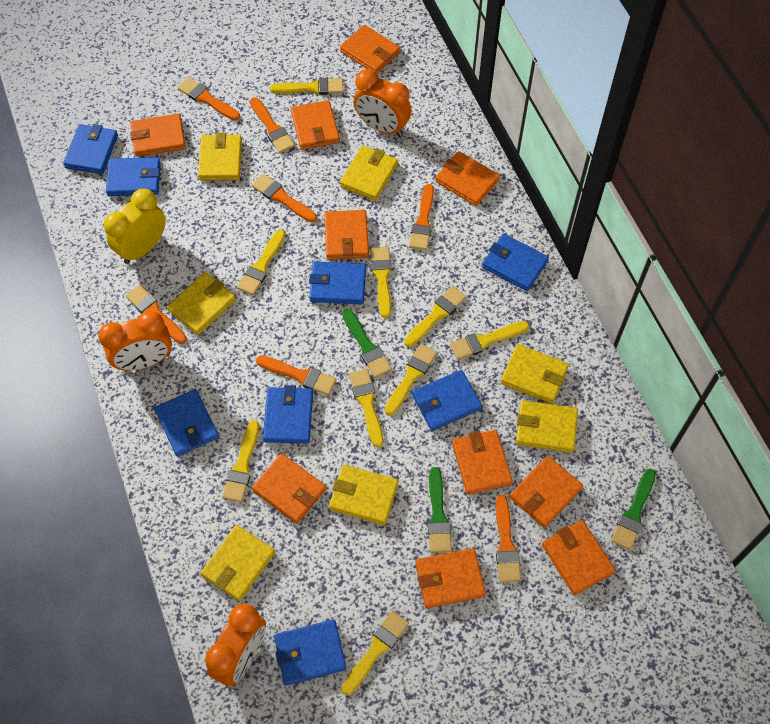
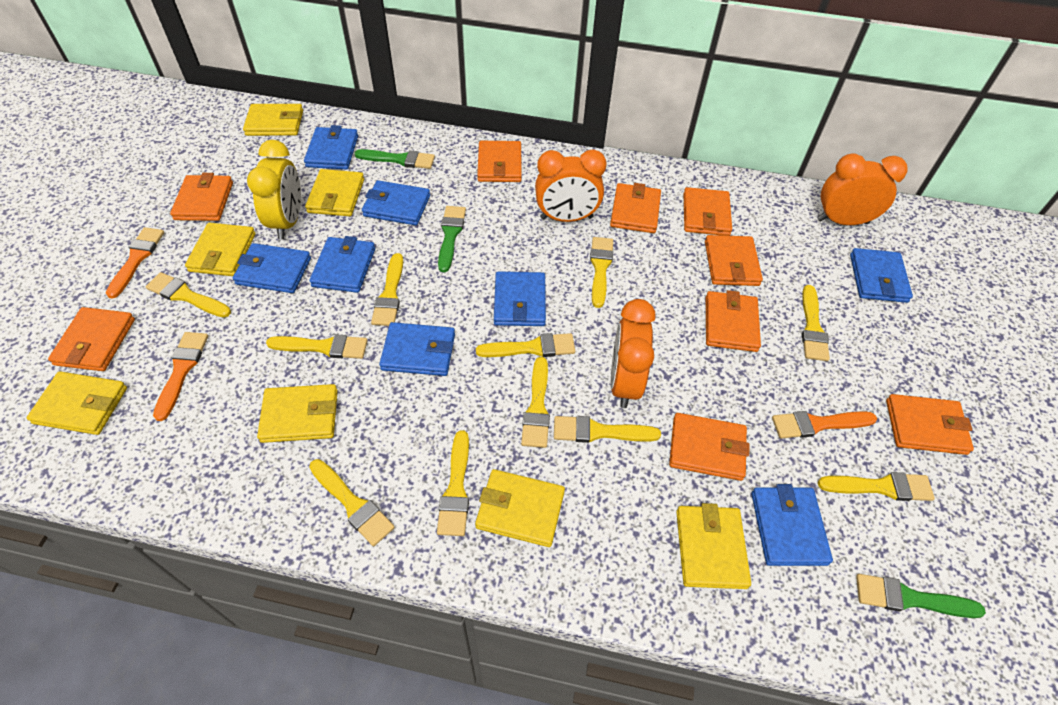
orange brush: [126,285,187,344] [178,77,240,121] [250,97,295,153] [252,174,317,222] [256,355,337,395] [409,184,434,250] [495,494,521,582] = 7 -> [106,227,164,299] [153,332,208,421] [772,411,877,439] = 3
orange wallet: [130,113,186,157] [252,453,326,524] [291,100,340,150] [324,210,369,260] [340,25,400,73] [415,548,486,608] [435,151,500,206] [452,430,513,495] [509,456,583,528] [542,520,616,595] = 10 -> [48,307,135,371] [170,173,233,221] [477,141,522,182] [610,183,661,233] [669,413,750,481] [684,187,732,236] [705,235,763,286] [706,290,761,352] [886,394,974,455] = 9
yellow brush: [222,420,259,502] [237,229,285,295] [270,78,343,95] [341,611,409,696] [349,368,383,448] [370,247,392,318] [385,344,437,416] [404,286,467,347] [450,321,529,360] = 9 -> [145,272,231,317] [266,334,368,359] [309,459,395,546] [371,253,403,326] [437,430,469,536] [476,333,575,357] [521,357,550,448] [554,416,661,443] [590,237,613,308] [802,285,830,361] [818,472,935,501] = 11

